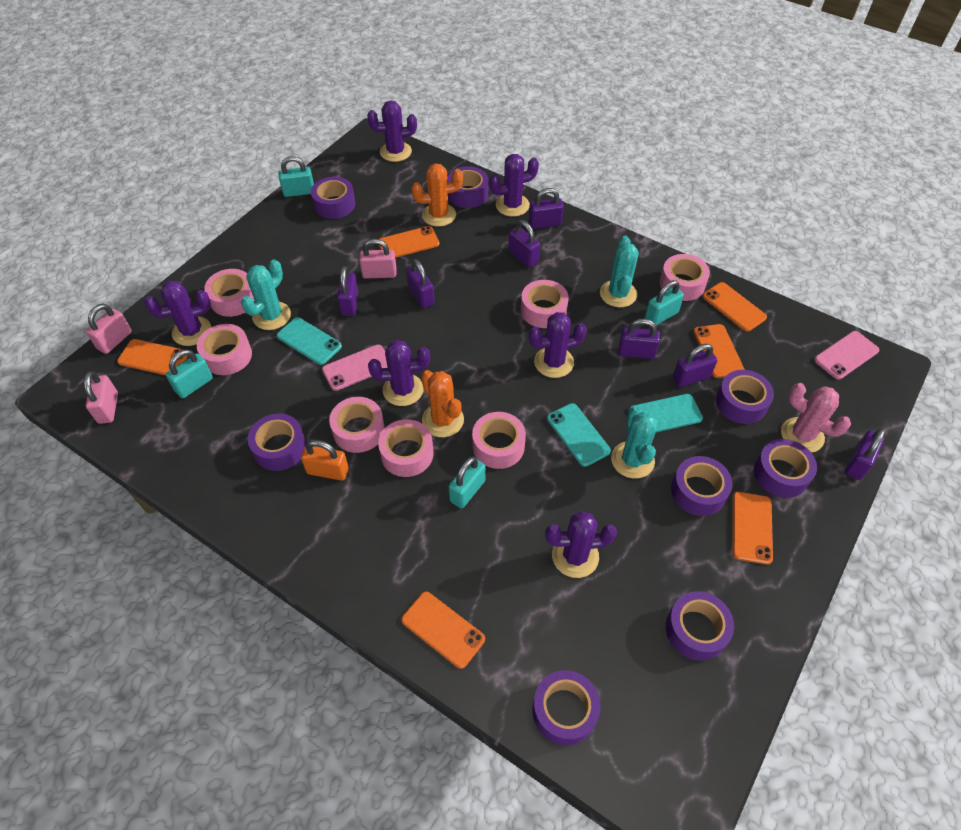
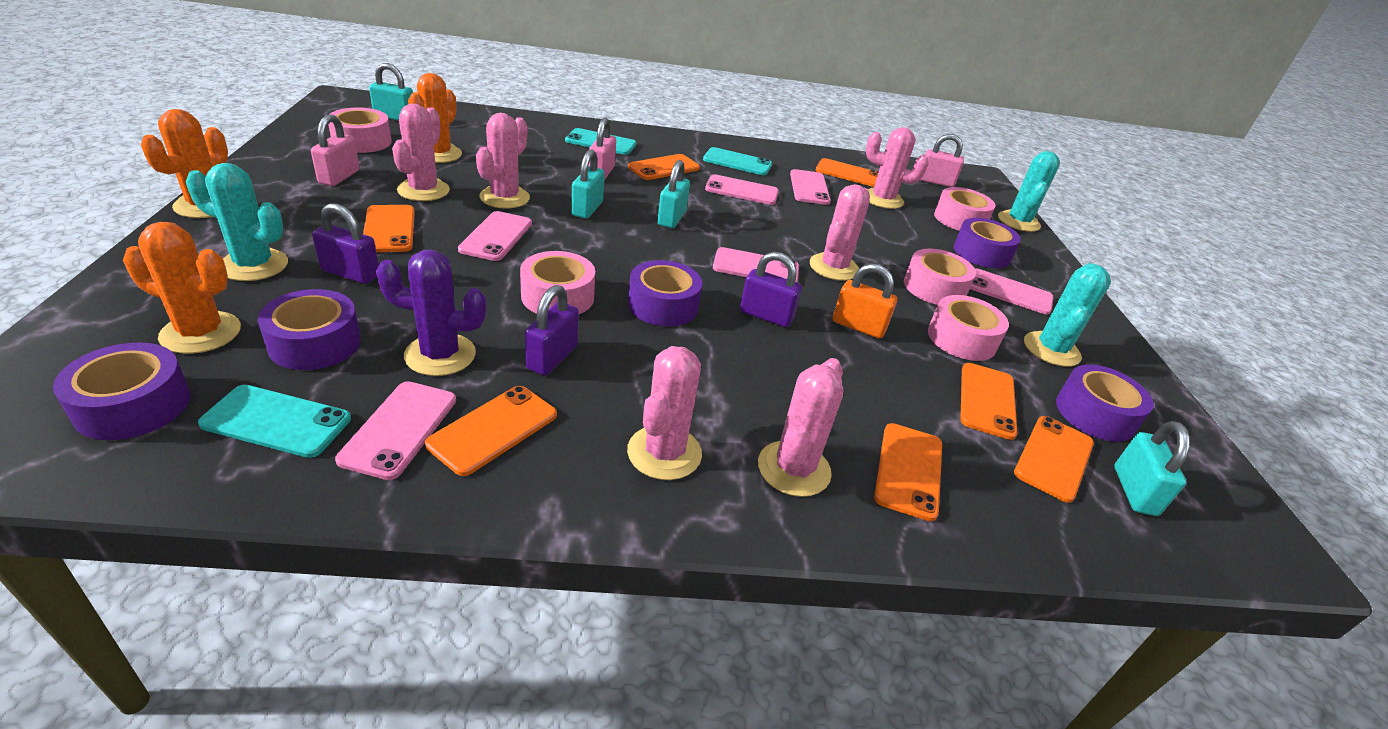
orange cactus: [411,164,463,227] [421,370,464,437] = 2 -> [123,222,241,354] [141,109,228,218] [408,73,462,163] = 3
orange phone: [117,339,188,376] [379,226,439,258] [401,592,485,669] [693,324,745,378] [703,282,767,332] [732,492,773,565] = 6 -> [363,205,415,252] [425,386,557,476] [628,154,700,180] [816,158,879,187] [874,423,942,521] [960,363,1017,440] [1014,416,1094,503] = 7
pink cactus: [781,383,851,453] = 1 -> [392,104,450,201] [476,113,530,208] [627,346,702,480] [758,358,844,497] [810,184,870,281] [866,127,929,209] = 6
pink phone: [322,345,388,391] [814,331,879,380] = 2 -> [335,381,456,480] [458,211,532,261] [705,174,779,205] [713,247,799,283] [790,169,831,205] [970,268,1053,315] = 6
pink tape: [197,324,252,375] [204,269,255,317] [329,397,385,453] [378,419,433,477] [472,412,526,469] [521,280,569,328] [660,254,710,301] = 7 -> [328,107,392,153] [520,251,595,314] [904,249,976,305] [928,295,1009,361] [934,187,996,231] = 5
purple cactus: [144,281,211,346] [367,100,417,162] [368,340,430,406] [489,154,539,217] [528,312,587,378] [545,511,617,578] = 6 -> [376,250,487,376] = 1
purple padlock: [337,266,358,316] [406,259,435,308] [508,220,540,267] [529,188,564,229] [618,319,660,359] [673,344,717,387] [845,428,885,480] = 7 -> [312,203,379,284] [525,285,579,376] [740,252,802,327] = 3
purple tape: [248,414,306,471] [311,177,355,219] [447,166,489,208] [532,670,600,745] [666,591,734,661] [671,456,732,516] [716,370,774,424] [754,439,817,498] = 8 -> [53,342,191,440] [258,289,361,370] [628,260,702,327] [954,218,1021,268] [1056,364,1154,442] = 5

